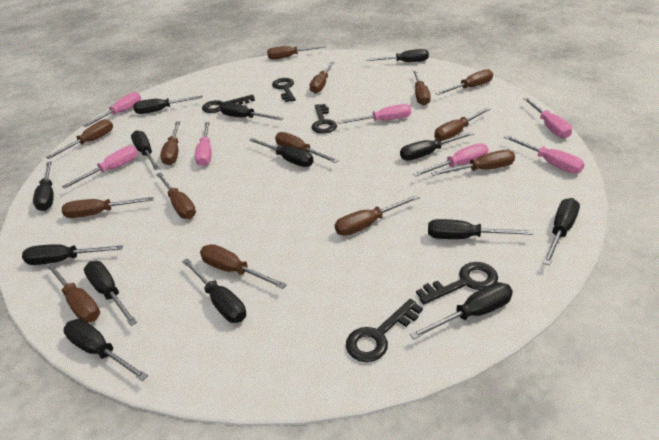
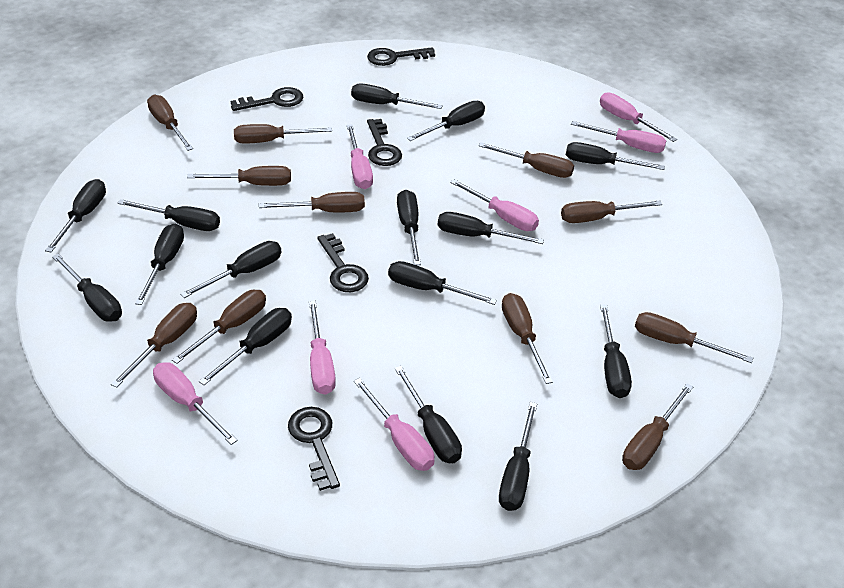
black screwdriver: [22,244,123,265] [33,161,54,211] [63,319,148,381] [84,261,137,326] [131,130,159,170] [133,95,203,114] [182,258,246,323] [220,102,283,120] [249,138,314,167] [366,49,429,62] [400,132,474,161] [410,282,513,340] [428,219,534,239] [543,198,580,265] = 14 -> [45,179,106,252] [52,254,122,322] [118,199,220,231] [135,224,184,305] [180,241,282,298] [199,308,292,385] [351,84,443,109] [388,261,497,305] [395,366,462,463] [397,190,421,265] [407,101,485,141] [438,212,544,244] [499,402,537,511] [566,142,665,170] [600,304,632,398] = 15
brown screwdriver: [46,119,113,159] [46,262,100,323] [62,197,154,218] [156,172,196,219] [160,121,180,165] [200,244,287,289] [267,45,326,59] [275,132,339,163] [309,61,335,94] [335,195,420,236] [413,70,431,105] [431,150,515,176] [434,107,491,141] [435,69,493,95] = 14 -> [111,303,197,388] [147,95,193,151] [172,290,266,364] [187,166,291,186] [234,124,332,144] [259,192,365,212] [478,142,574,178] [502,293,553,384] [561,201,662,223] [622,383,693,470] [635,312,753,363] = 11

